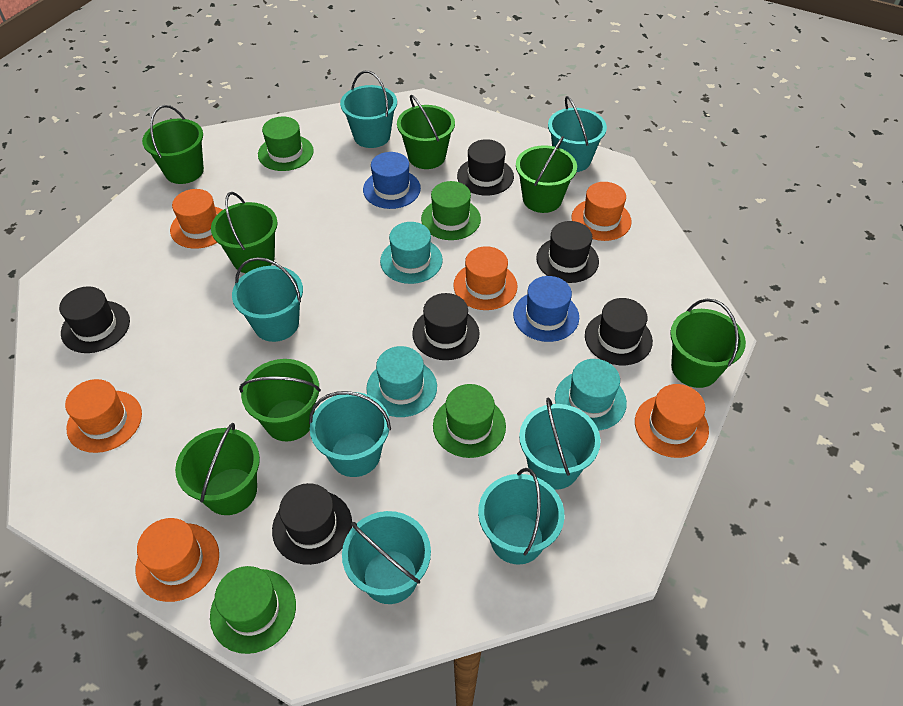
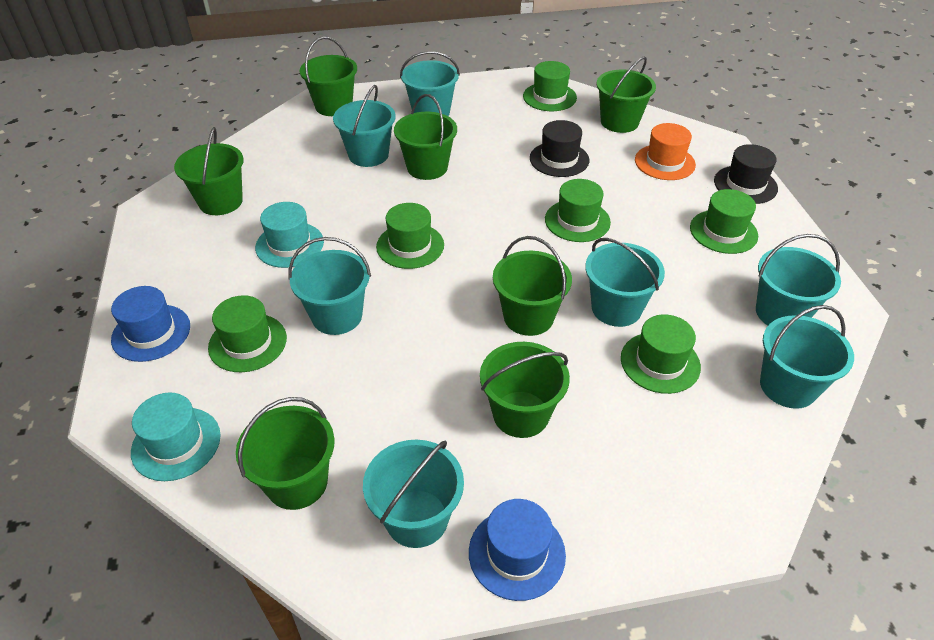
black hat: [59,286,130,353] [272,483,352,565] [412,293,480,360] [457,139,514,196] [536,221,599,283] [585,298,653,365] = 6 -> [530,120,589,177] [714,144,778,204] = 2
green hat: [210,566,296,654] [258,117,314,171] [421,181,481,240] [433,384,506,458] = 4 -> [208,295,287,372] [376,203,444,269] [523,61,577,111] [545,179,611,242] [621,314,701,394] [690,189,758,254] = 6
orange hat: [65,379,142,453] [136,518,219,602] [170,189,222,249] [453,246,517,310] [571,182,631,241] [635,384,709,458] = 6 -> [635,123,696,180] = 1
turquoise hat: [366,346,437,417] [380,222,443,284] [555,359,627,431] = 3 -> [131,393,221,481] [255,202,324,268] = 2

